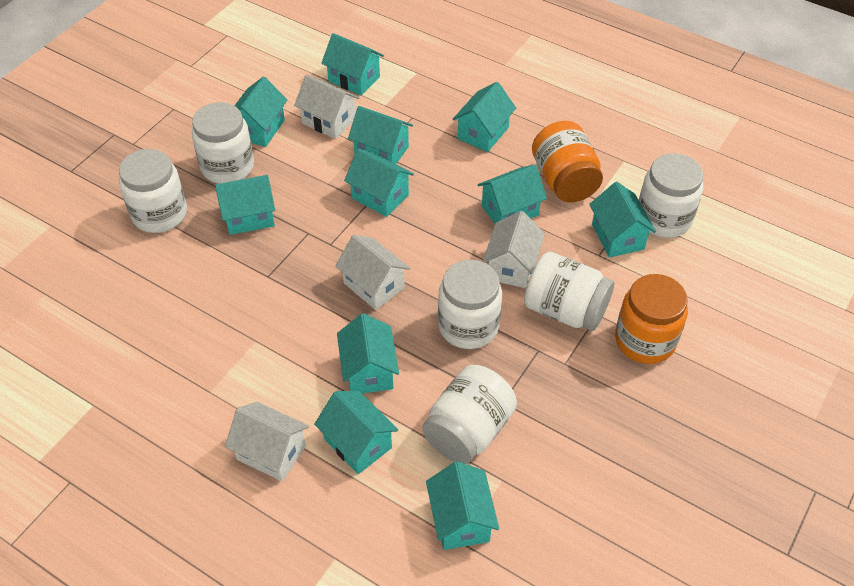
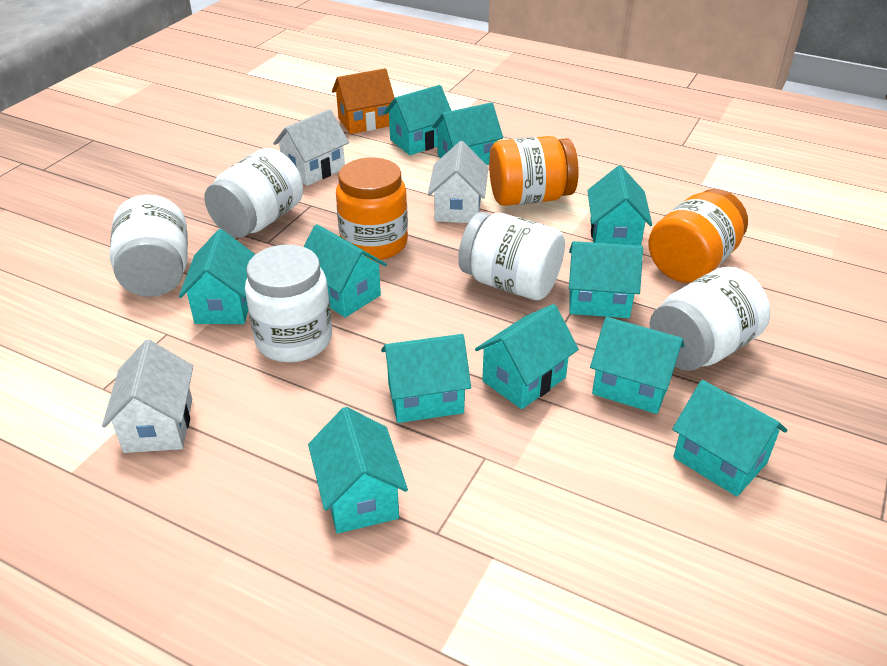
orange house: none = 0 -> [332,68,395,134] = 1
orange jar: [532,121,603,202] [615,274,688,364] = 2 -> [336,158,408,261] [489,136,579,206] [648,189,748,283] = 3
white house: [225,402,309,481] [294,75,360,139] [335,235,410,310] [482,211,545,288] = 4 -> [102,340,193,453] [273,109,349,186] [428,141,488,223] = 3
white jar: [119,149,187,233] [192,102,254,184] [422,365,517,464] [438,260,502,349] [524,252,614,331] [639,153,703,238] = 6 -> [110,194,188,297] [204,148,303,238] [245,244,332,363] [458,212,565,300] [650,267,770,371] = 5

